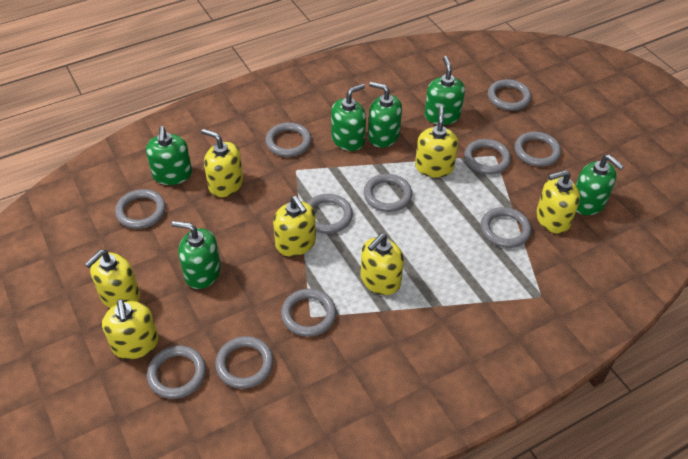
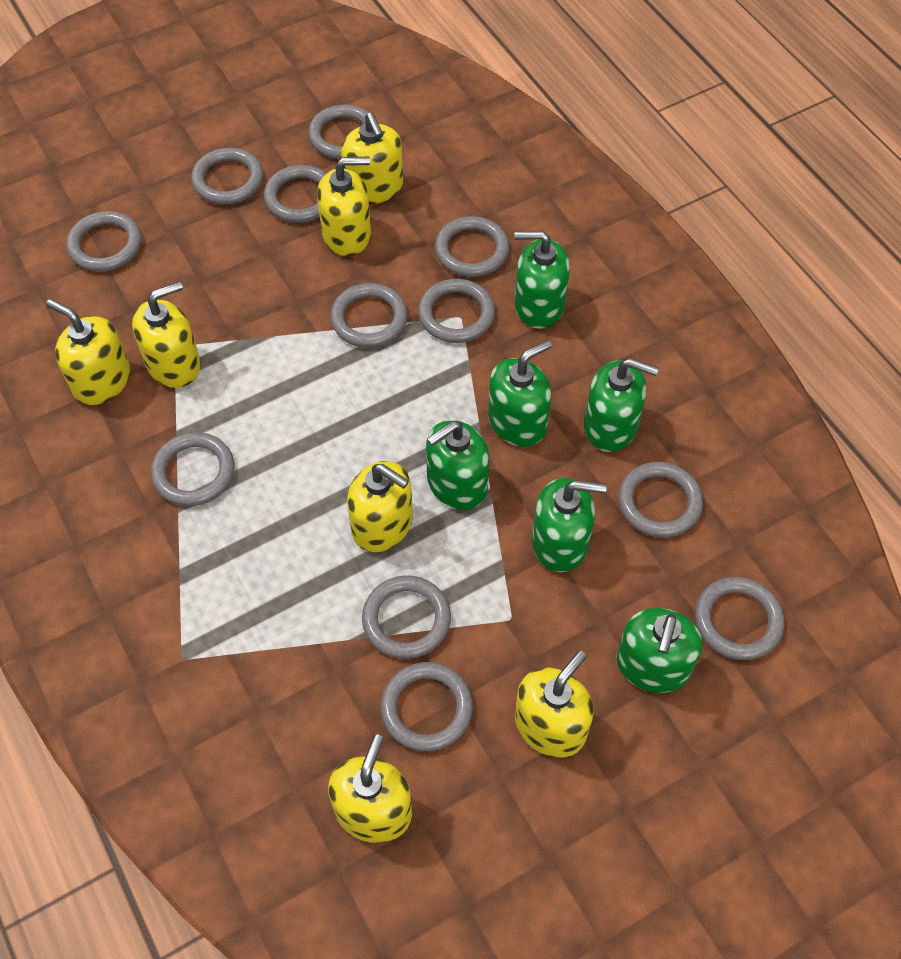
grey ring: [115,189,166,229] [147,346,206,399] [215,336,274,389] [265,122,312,157] [281,289,336,337] [307,194,353,234] [364,174,412,212] [464,139,511,174] [481,207,531,248] [488,79,531,111] [514,132,561,167] = 11 -> [66,211,142,272] [151,432,235,506] [191,148,263,205] [264,165,326,223] [308,105,369,159] [330,283,408,348] [362,575,451,659] [381,662,473,751] [418,279,495,343] [435,216,509,277] [618,462,703,537] [695,577,784,660] = 12

